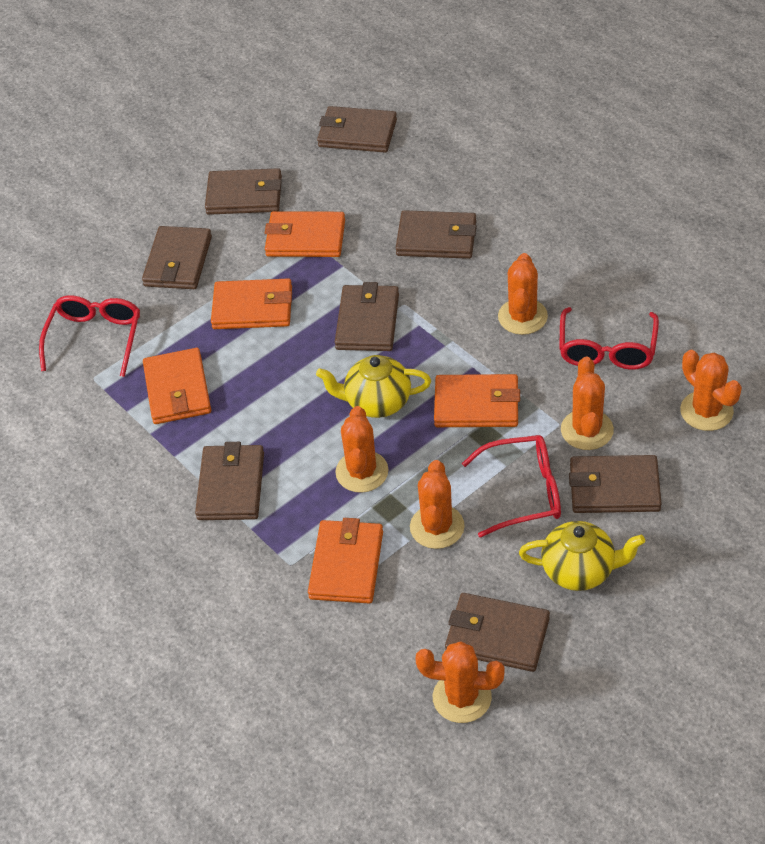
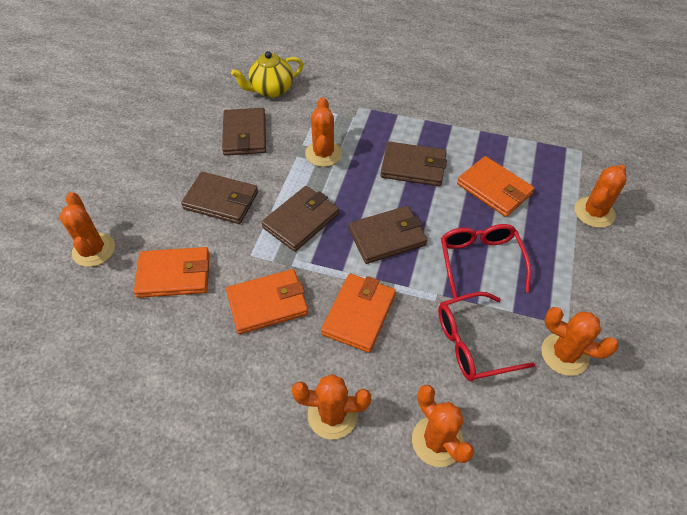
brown wallet: [142,226,212,289] [195,442,264,520] [205,168,282,215] [317,106,397,153] [335,282,399,351] [396,210,477,259] [445,593,550,672] [569,455,662,513] = 8 -> [181,172,258,224] [222,108,266,156] [261,186,339,252] [349,206,427,264] [380,142,447,186] = 5
orange wallet: [143,348,211,424] [211,278,292,329] [265,211,345,257] [308,518,383,604] [434,374,520,427] = 5 -> [134,247,210,298] [226,269,308,334] [321,274,396,353] [457,156,534,217] = 4
red glasses: [39,295,140,377] [462,435,561,537] [559,307,659,370] = 3 -> [438,292,535,381] [441,224,531,298] = 2
yellow teapot: [316,355,431,418] [519,521,645,591] = 2 -> [231,51,304,98] = 1

